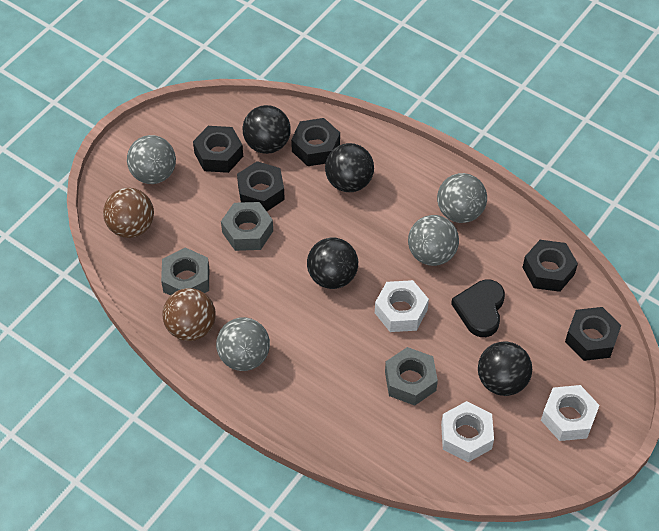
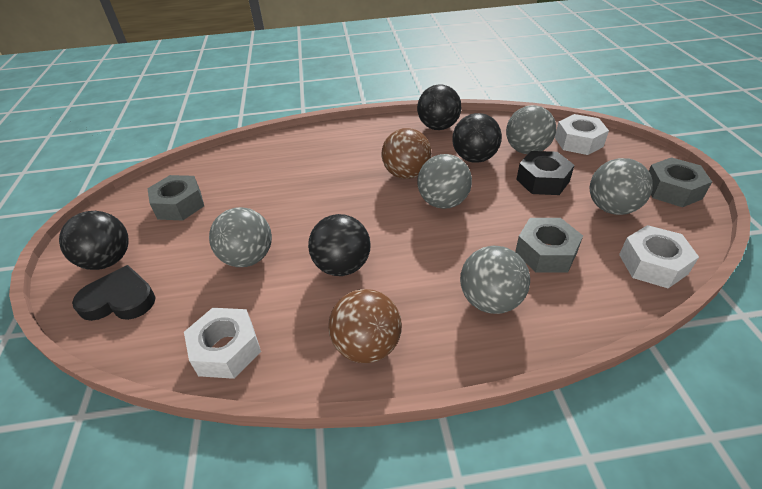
black nut: [193,126,243,173] [237,161,285,211] [291,118,340,166] [522,240,578,292] [565,307,621,361] = 5 -> [516,151,574,195] = 1
grey ball: [127,135,176,184] [216,317,270,371] [408,215,459,266] [437,173,487,223] = 4 -> [209,207,272,267] [417,154,472,209] [460,246,530,314] [506,105,556,154] [590,158,653,215] = 5

